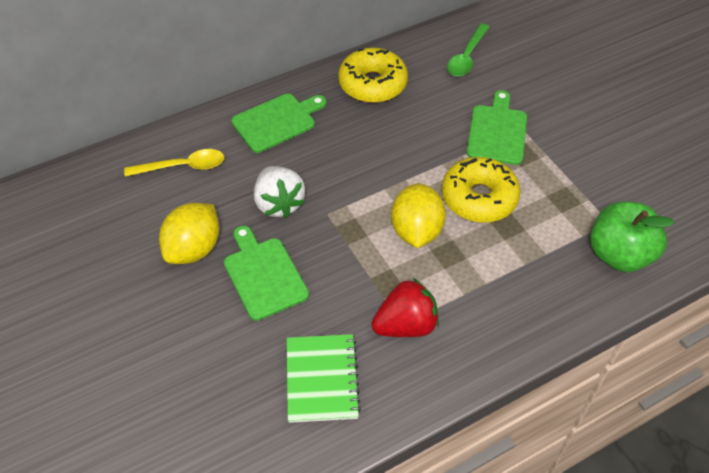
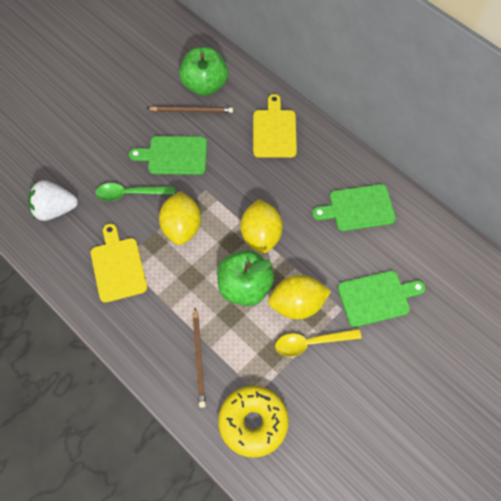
brown pencil: none = 0 -> [146,106,233,113] [193,308,206,408] = 2
green apple: [590,202,675,272] = 1 -> [179,47,228,96] [217,250,274,306] = 2
green notebook: [287,334,361,423] = 1 -> none = 0
red strawberry: [371,278,439,337] = 1 -> none = 0
yellow cutting board: none = 0 -> [91,224,147,303] [253,94,297,158] = 2
yellow donut: [338,48,408,103] [442,157,520,223] = 2 -> [218,386,289,458] = 1
yellow lemon: [159,203,219,264] [391,183,446,248] = 2 -> [159,191,201,245] [241,199,283,254] [268,275,331,320] = 3

